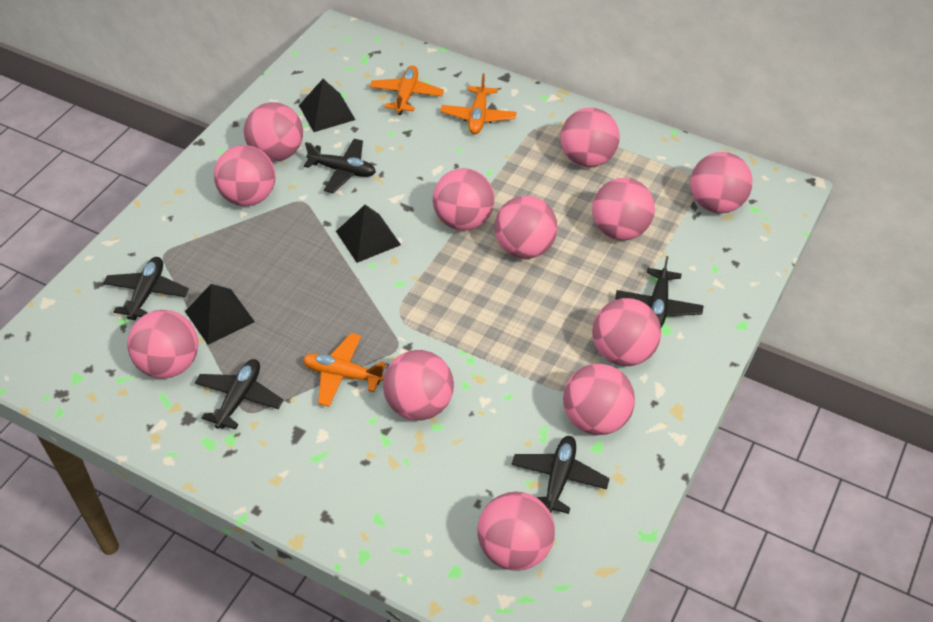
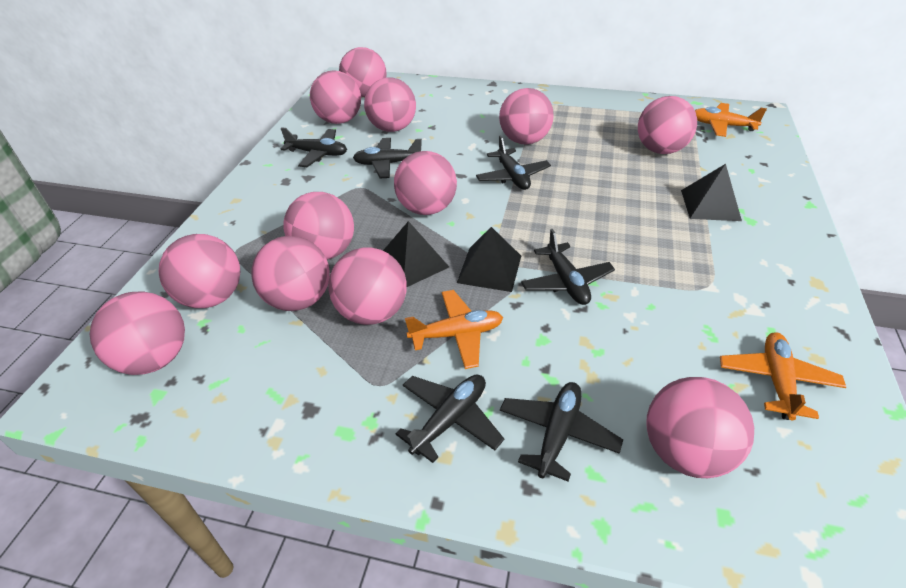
black plane: [103,257,189,320] [195,359,283,430] [304,139,376,193] [512,436,610,514] [615,256,704,328] = 5 -> [281,127,347,167] [353,138,422,178] [396,374,504,463] [476,135,551,190] [500,382,623,482] [521,229,615,305] = 6

